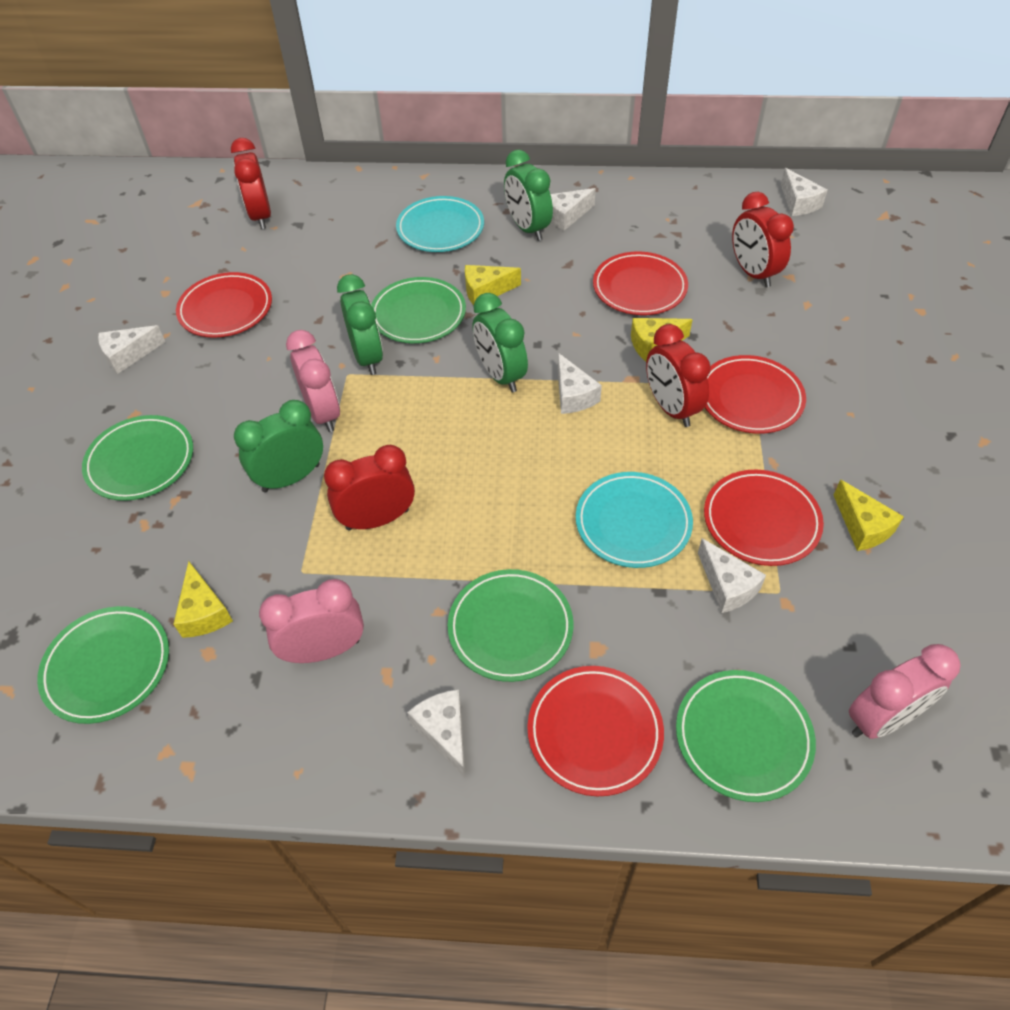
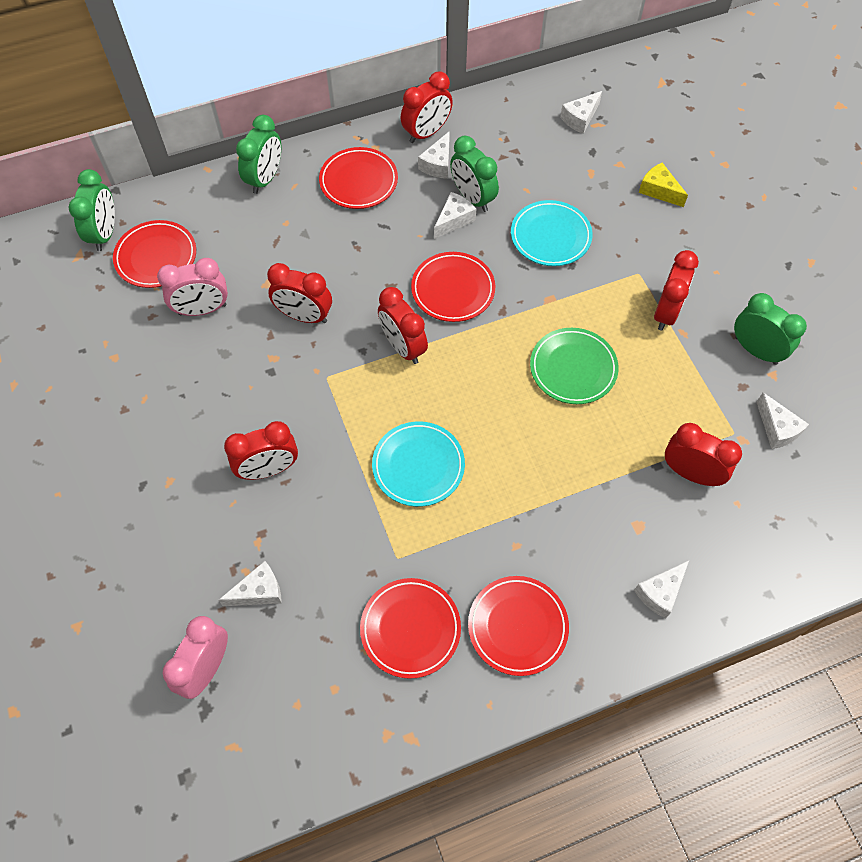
green plate: [37,606,169,724] [82,415,193,501] [371,277,466,343] [448,569,573,682] [676,670,816,802] = 5 -> [530,328,619,404] = 1
pink clock: [259,579,364,663] [286,330,340,432] [849,644,960,739] = 3 -> [157,258,228,316] [163,616,228,699] = 2
red clock: [231,138,271,229] [324,445,415,531] [646,324,711,427] [732,192,794,287] = 4 -> [224,421,298,480] [267,263,332,323] [378,287,428,364] [401,71,453,143] [654,250,699,331] [665,423,742,486] = 6
yellow cheese: [173,561,233,638] [465,265,521,305] [631,318,693,362] [834,479,904,551] = 4 -> [639,162,688,207] = 1

